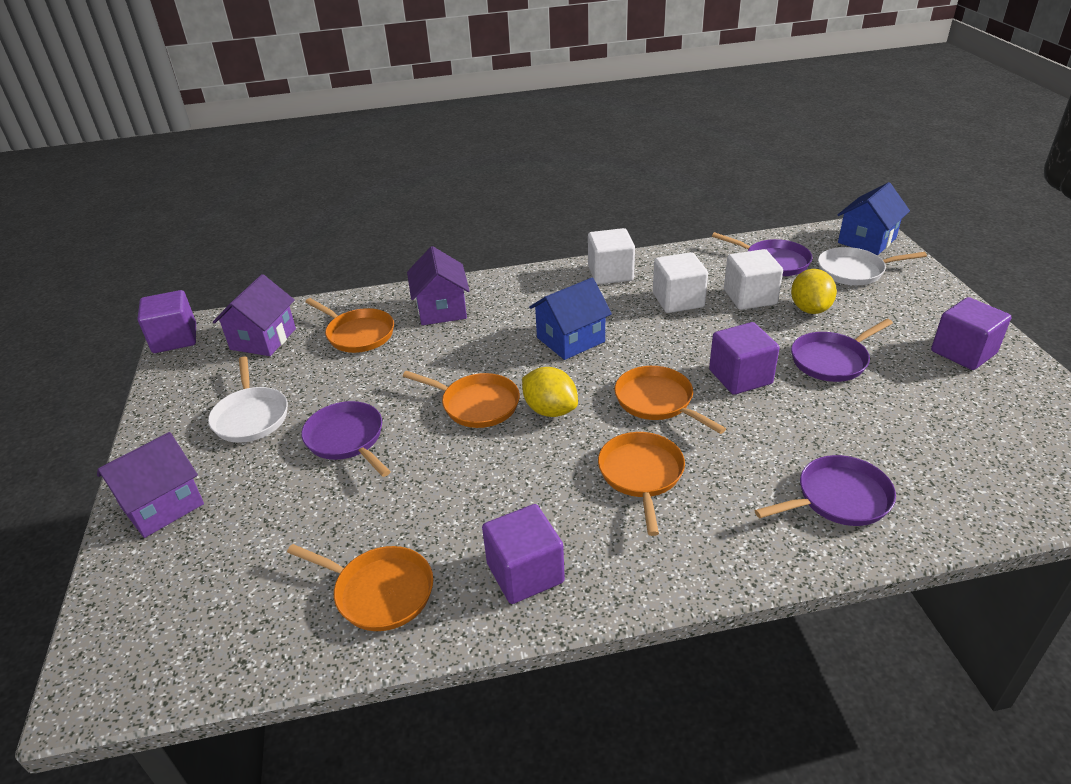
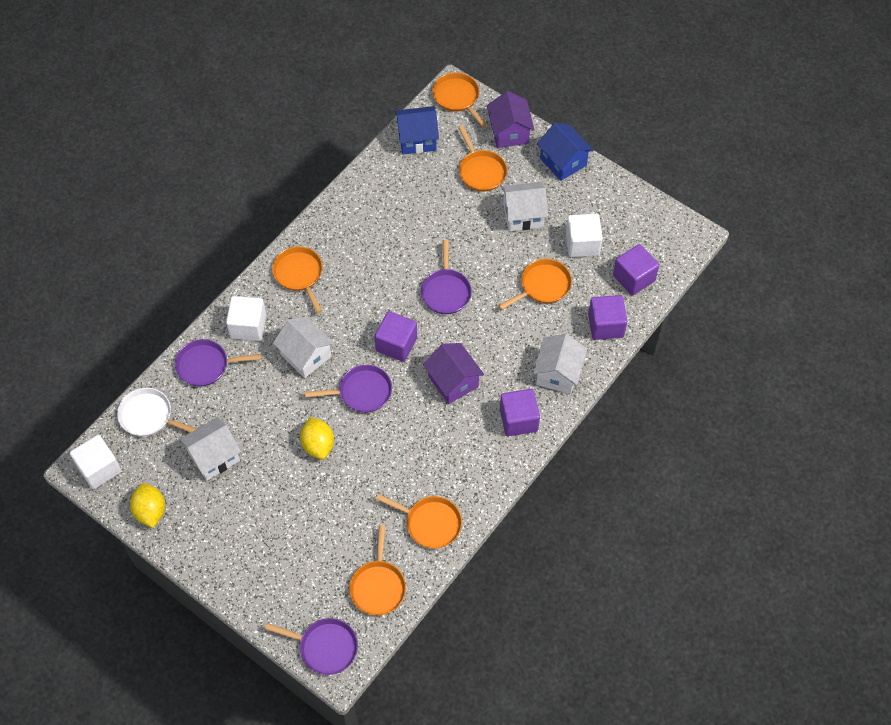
orange pan: [287,544,433,631] [305,298,394,353] [403,371,520,428] [598,432,685,536] [615,366,726,434] = 5 -> [272,246,323,313] [349,525,406,616] [375,494,462,549] [432,72,487,127] [459,126,507,192] [498,259,572,310] = 6
purple house: [97,432,204,538] [213,274,296,356] [407,246,470,325] = 3 -> [423,343,484,404] [487,91,535,148] = 2
white house: none = 0 -> [180,417,241,481] [273,316,334,378] [501,182,548,231] [533,334,587,394] = 4
white pan: [208,356,288,443] [818,247,927,285] = 2 -> [117,388,197,436] = 1

